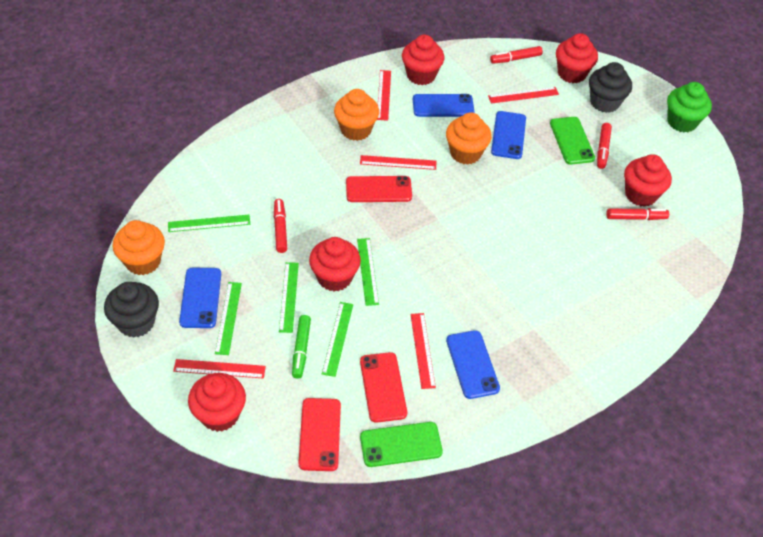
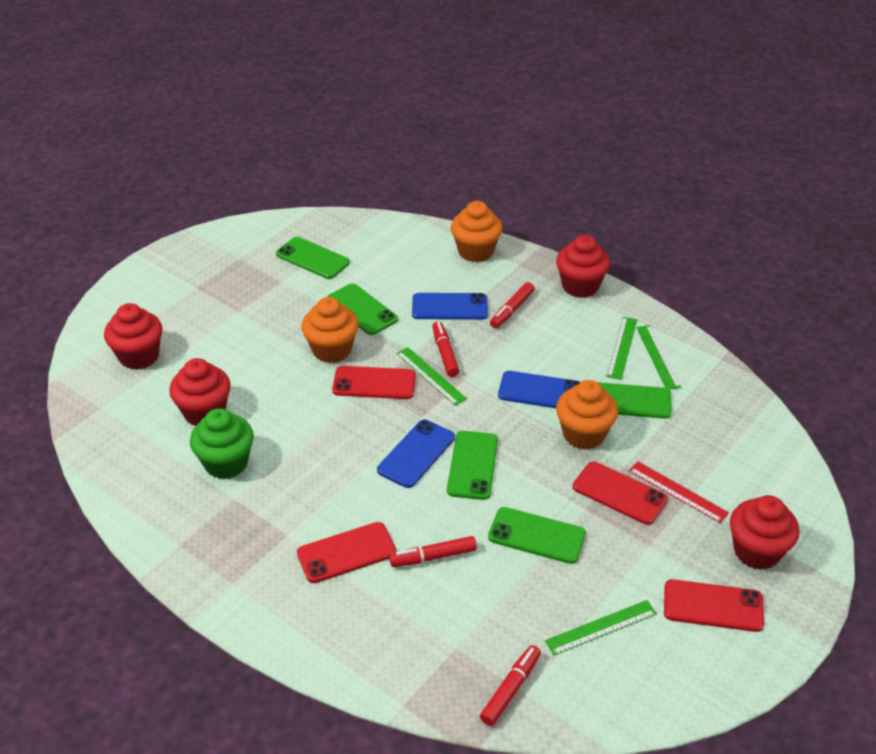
black cupcake: [104,282,159,338] [589,62,632,113] = 2 -> none = 0
blue phone: [179,267,221,328] [413,94,474,117] [446,330,500,399] [491,111,526,159] = 4 -> [377,420,455,488] [412,293,488,320] [498,371,580,408] = 3
green marker: [292,315,311,379] = 1 -> none = 0
green phone: [360,422,443,467] [550,117,595,165] = 2 -> [276,237,350,279] [327,283,398,335] [447,431,498,500] [488,507,586,564] [598,382,672,419] = 5
green ruler: [168,215,250,232] [215,282,242,355] [279,262,299,333] [322,302,353,377] [357,238,379,306] = 5 -> [396,347,467,406] [545,600,657,655] [606,317,637,380] [636,325,681,390] = 4
red cupcake: [188,373,246,432] [309,237,361,291] [402,35,444,85] [556,33,598,83] [624,154,672,207] = 5 -> [104,303,163,370] [169,358,231,426] [556,235,610,298] [730,495,799,570] = 4
red phone: [298,398,341,471] [346,176,412,202] [360,352,407,423] = 3 -> [297,522,396,583] [332,366,416,399] [573,461,668,525] [664,579,764,632] = 4
red ruler: [173,359,266,379] [360,155,436,170] [377,70,391,121] [410,313,436,389] [488,87,559,104] = 5 -> [629,461,729,523] = 1

